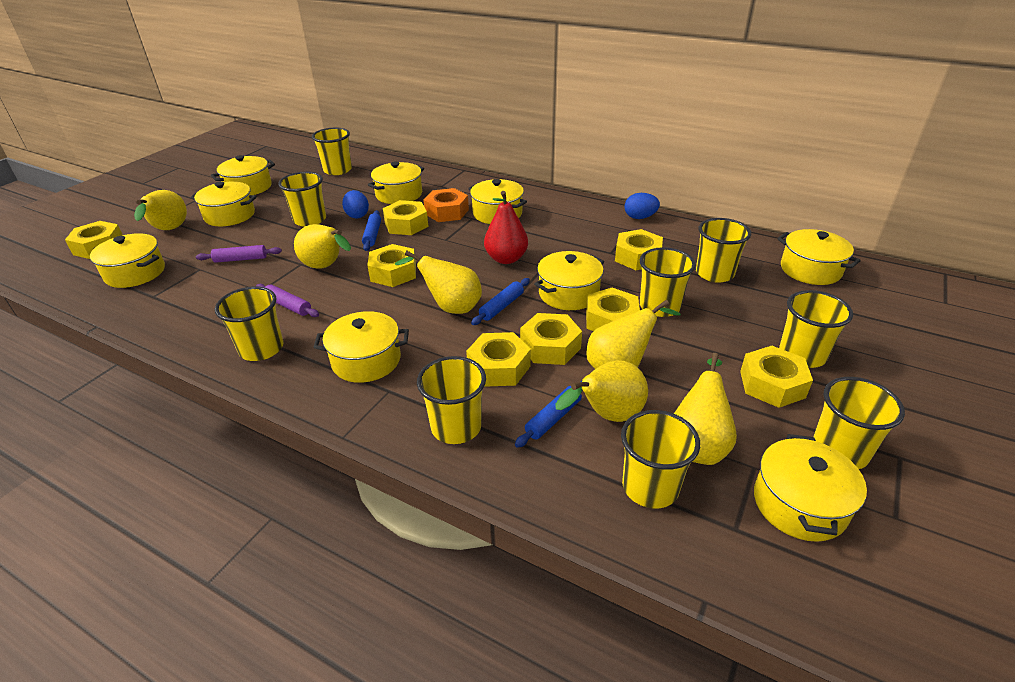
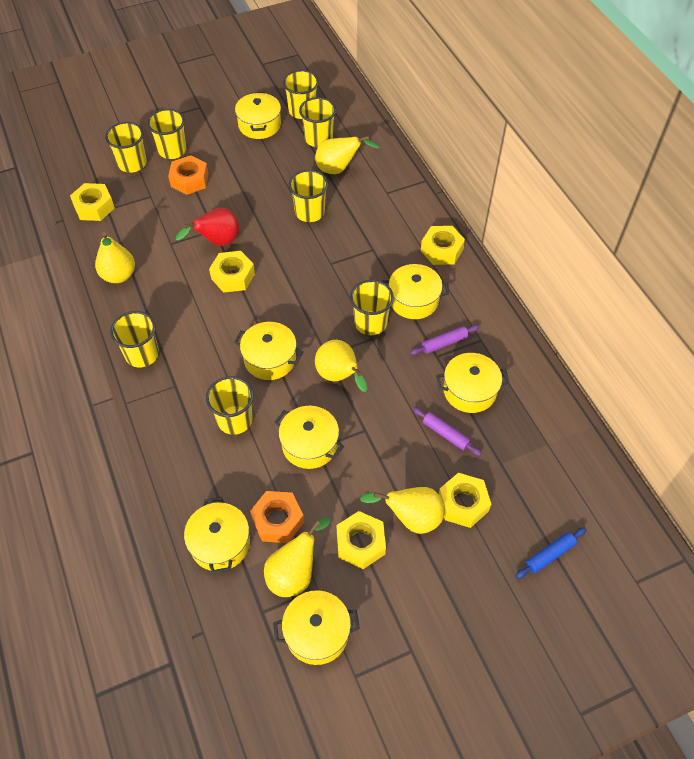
blue egg: [342,190,369,218] [625,193,660,219] = 2 -> none = 0
blue rolling pin: [362,210,381,251] [471,278,530,325] [515,381,583,448] = 3 -> [516,527,586,578] = 1
orange nut: [423,188,469,222] = 1 -> [168,155,209,195] [250,491,304,543] = 2
yellow cup: [215,286,283,361] [278,172,326,227] [312,128,352,175] [417,356,486,444] [621,410,700,508] [640,247,696,317] [696,218,751,282] [779,290,853,368] [813,377,905,469] = 9 -> [105,122,147,173] [110,311,159,367] [147,109,187,159] [206,376,253,435] [283,70,319,119] [288,170,328,222] [299,97,336,147] [350,280,394,335] = 8
yellow nut: [65,221,123,259] [367,244,416,287] [383,200,429,235] [466,332,531,387] [520,313,582,365] [586,288,640,331] [615,229,663,270] [740,346,813,408] = 8 -> [70,183,115,221] [209,251,255,293] [337,511,386,569] [421,226,465,265] [439,473,491,528] = 5
yellow pear: [134,190,187,230] [294,224,351,269] [395,251,482,314] [555,360,648,422] [586,300,681,369] [674,353,737,465] = 6 -> [95,232,135,283] [264,517,331,597] [315,136,380,174] [315,340,367,392] [360,487,445,534] = 5
yellow pot: [90,233,165,288] [191,181,257,226] [211,155,275,195] [313,311,409,383] [368,162,424,204] [468,179,527,224] [534,251,604,310] [754,434,867,542] [777,229,861,285] = 9 -> [184,497,250,574] [234,322,303,380] [235,92,281,139] [273,590,360,665] [274,406,344,469] [382,264,449,319] [436,353,509,413] = 7

